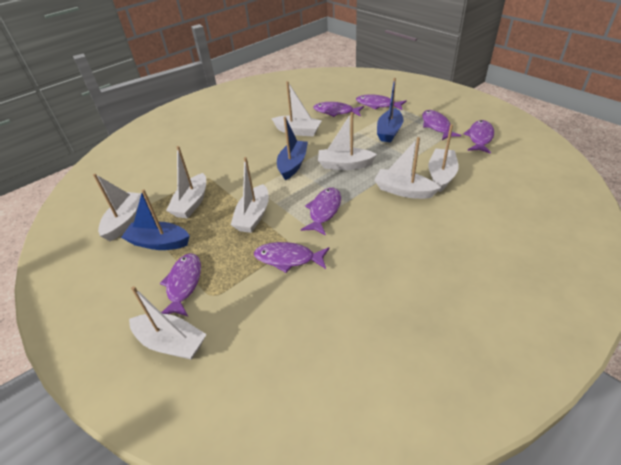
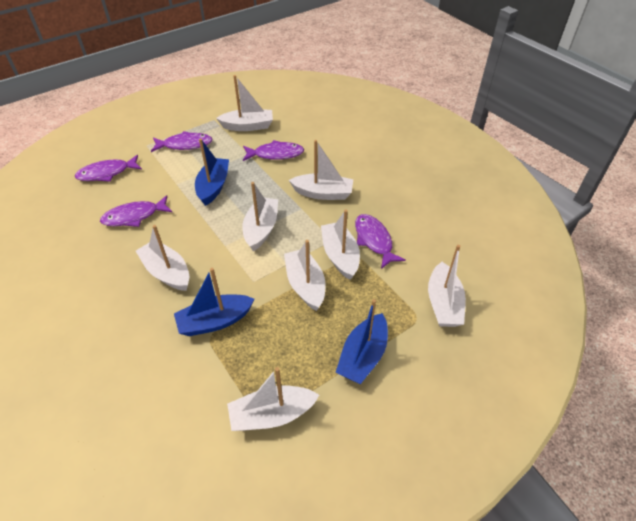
purple fish: [160,253,201,316] [254,242,330,273] [301,188,341,235] [313,102,364,117] [356,95,407,110] [422,110,461,140] [463,120,494,154] = 7 -> [74,155,142,182] [100,195,172,227] [151,131,213,152] [243,140,304,161] [355,214,406,269] = 5

